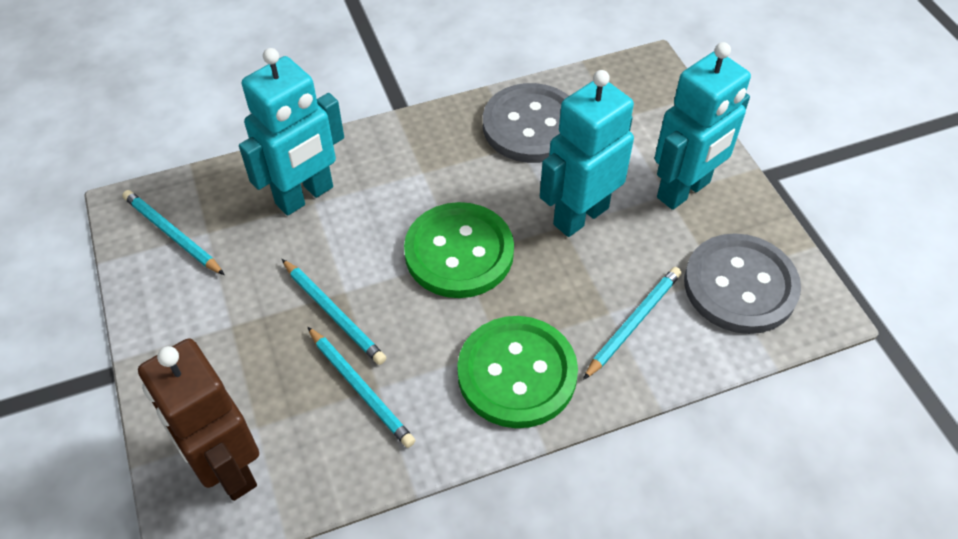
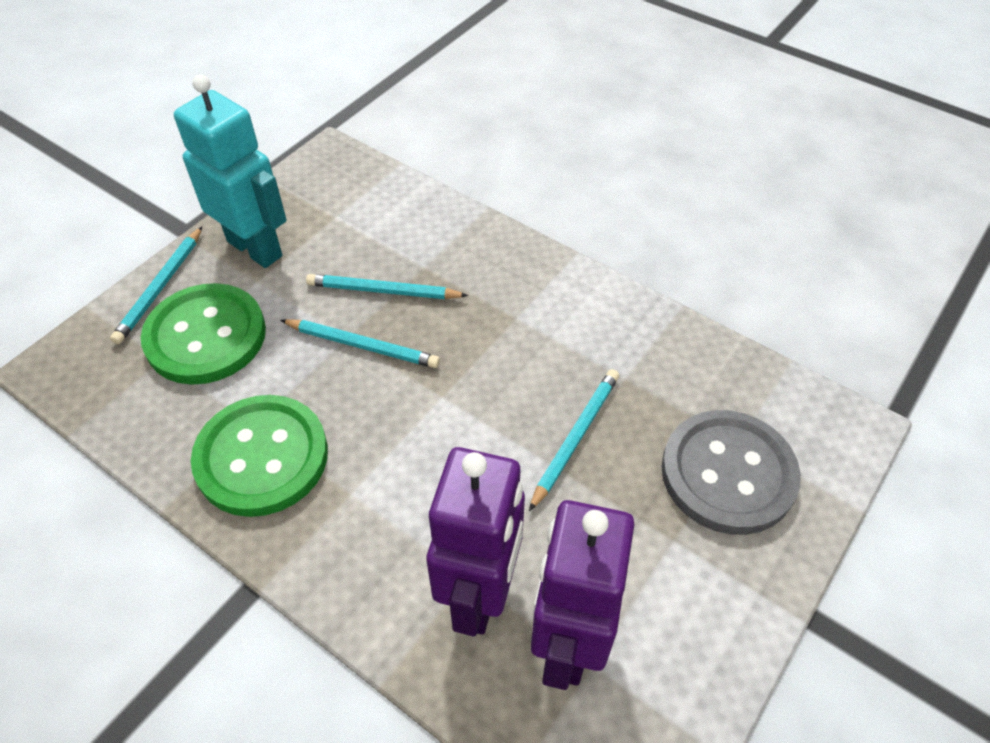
brown robot: [138,338,259,501] = 1 -> none = 0
grey button: [483,83,569,163] [684,234,801,334] = 2 -> [662,410,801,535] = 1
purple robot: none = 0 -> [426,447,525,636] [531,500,635,690] = 2
turquoise robot: [239,48,344,216] [540,70,634,237] [655,42,751,210] = 3 -> [174,74,287,268] = 1

